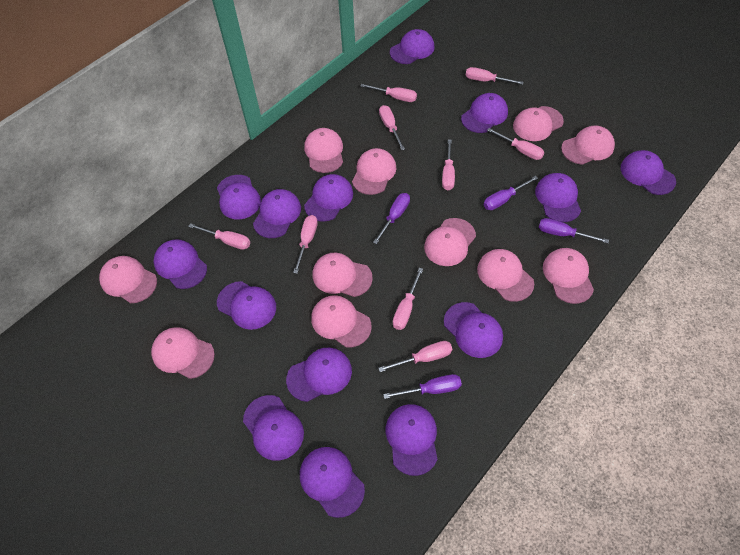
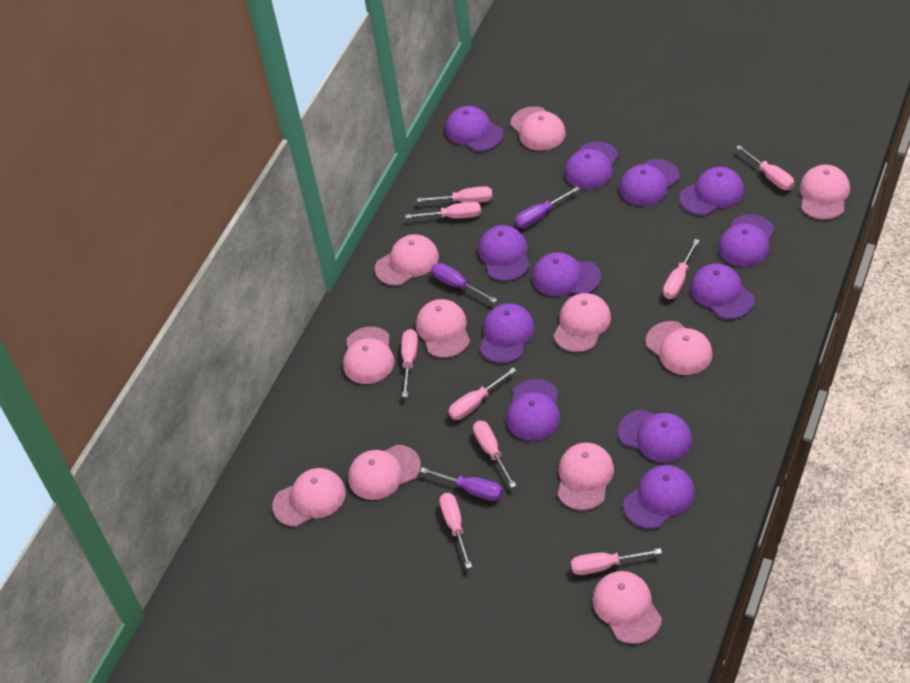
purple cap: [153,239,207,289] [217,175,261,219] [217,281,276,330] [243,395,304,461] [253,189,301,238] [286,348,352,402] [300,447,365,518] [304,174,353,222] [385,404,438,476] [390,29,435,64] [444,302,503,358] [461,93,508,133] [535,173,581,222] [621,150,676,195] = 14 -> [445,106,504,152] [478,225,530,281] [480,303,534,363] [507,379,560,441] [532,252,601,296] [565,141,618,189] [618,409,692,463] [619,159,680,206] [623,465,695,529] [680,167,744,215] [690,264,755,319] [718,214,774,267] = 12
purple screwdriver: [373,193,410,244] [383,374,462,399] [483,176,538,210] [539,218,609,243] = 4 -> [420,467,503,501] [431,263,497,303] [515,187,580,228] = 3

